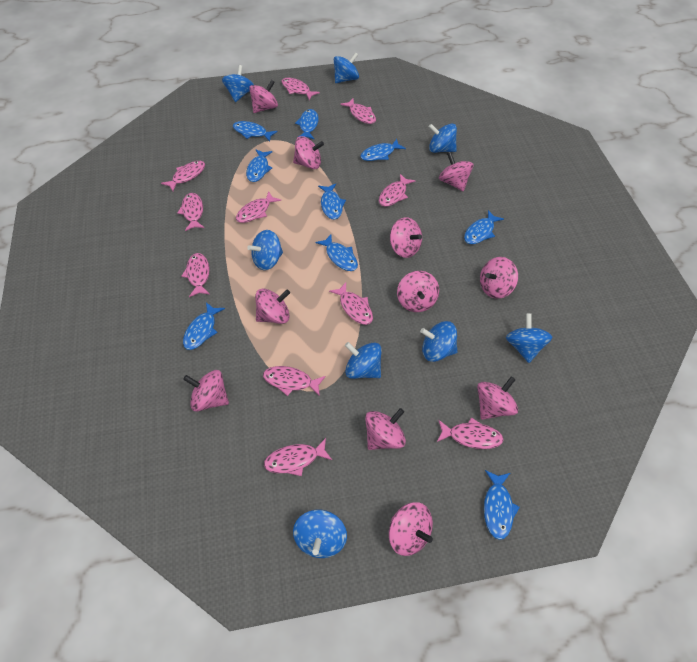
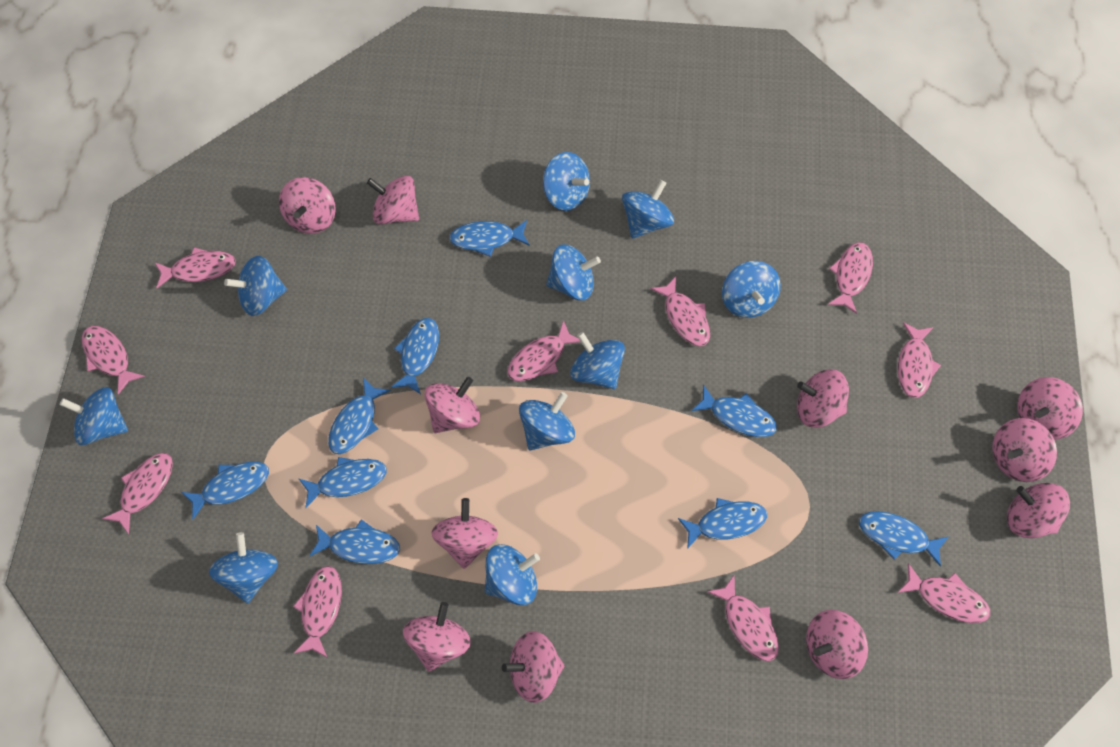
blue spinning top: [222,65,254,102] [247,230,283,270] [293,509,347,558] [334,52,359,83] [345,342,382,379] [420,321,457,362] [428,124,457,153] [506,313,552,363] = 8 -> [60,387,128,445] [209,532,278,603] [224,256,287,316] [485,544,540,605] [519,392,575,450] [543,152,590,211] [546,244,601,300] [570,332,625,389] [622,180,674,239] [722,261,781,318] = 10
pink fish: [161,161,205,191] [177,193,204,231] [181,253,210,297] [236,191,281,223] [263,366,326,396] [264,438,332,476] [282,78,320,100] [329,283,373,325] [340,99,376,124] [379,174,415,207] [437,417,504,449] = 11 -> [82,326,145,395] [102,453,173,534] [155,247,236,288] [293,566,342,657] [507,320,581,381] [650,277,710,346] [707,575,779,661] [828,242,873,314] [897,563,990,623] [898,322,941,398] = 10

